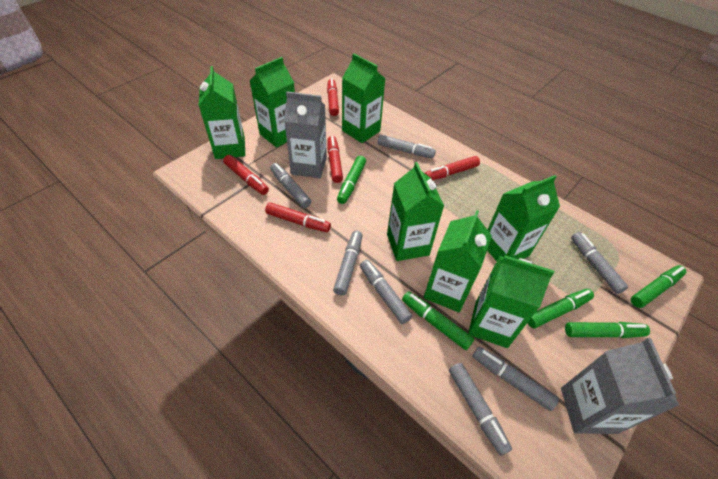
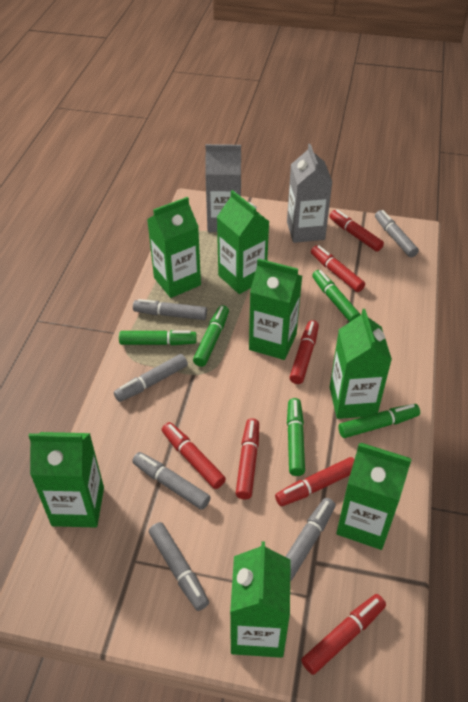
grey marker: [270,163,311,208] [333,231,362,295] [360,260,412,324] [378,135,436,158] [449,363,512,456] [472,346,559,411] [571,232,628,294] = 7 -> [114,354,188,402] [132,452,211,510] [133,299,207,320] [149,522,209,611] [285,498,336,581] [375,210,419,257] = 6
red marker: [223,155,269,195] [265,202,331,232] [327,78,339,116] [328,136,343,183] [425,156,480,180] = 5 -> [162,422,226,489] [236,418,259,499] [275,457,355,506] [289,320,319,384] [301,594,386,675] [311,245,365,292] [329,209,384,252] = 7

